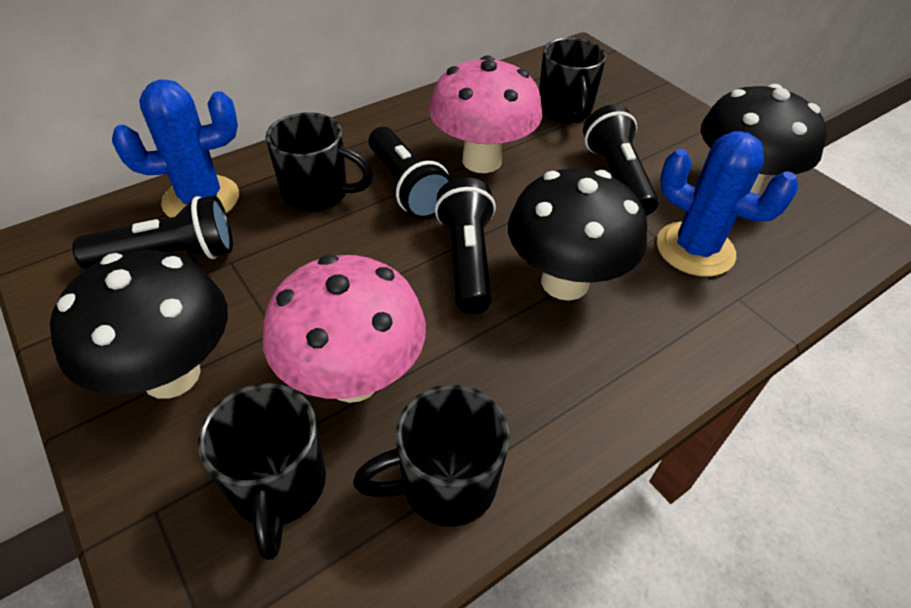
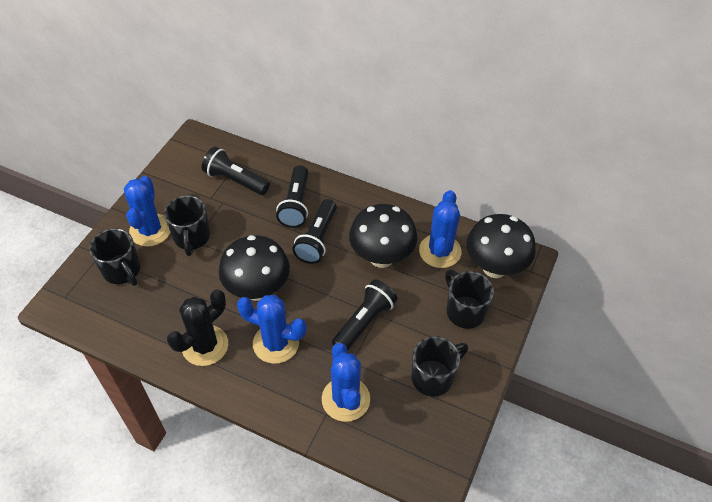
black cactus: none = 0 -> [167,289,228,366] = 1
blue cactus: [112,79,239,218] [657,131,799,277] = 2 -> [124,176,170,247] [237,295,307,364] [322,343,370,422] [419,190,461,268] = 4
pink mushroom: [263,255,426,403] [429,55,542,173] = 2 -> none = 0

